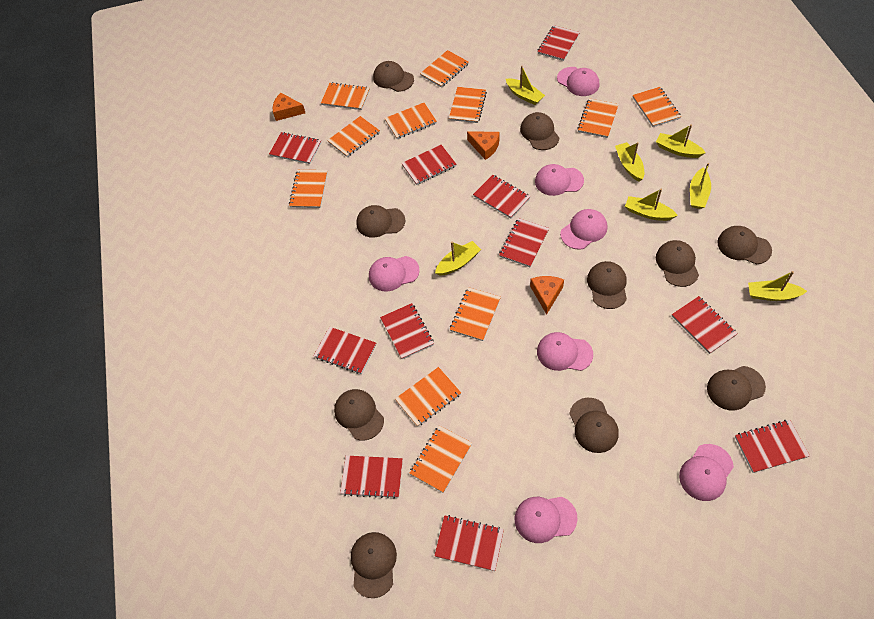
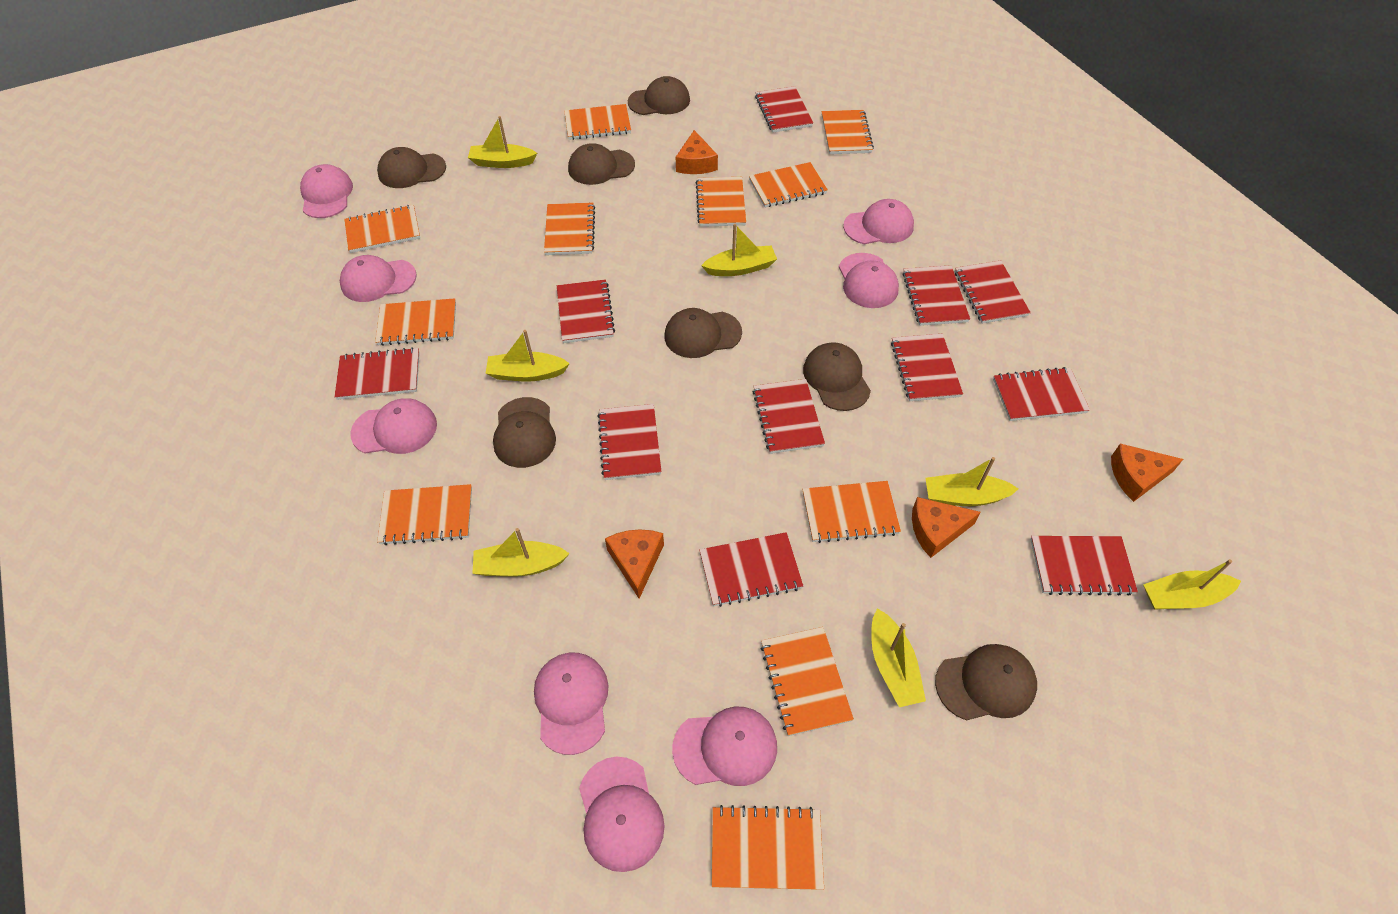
brown cap: [334,389,384,440] [351,532,397,598] [356,205,406,238] [373,61,414,92] [520,112,559,150] [569,398,619,453] [587,261,627,309] [656,240,699,287] [707,366,766,410] [717,226,772,265] = 10 -> [377,147,446,188] [493,397,556,468] [568,143,635,185] [628,76,690,115] [664,308,742,358] [803,342,871,411] [935,644,1037,720] = 7
orange cheese: [272,93,305,121] [467,132,499,160] [530,276,564,315] = 3 -> [605,529,664,599] [676,130,718,174] [912,497,981,558] [1111,444,1183,502] = 4
pink cap: [369,256,420,292] [514,497,578,543] [535,164,584,196] [537,332,593,371] [557,67,599,96] [560,209,607,250] [679,444,734,501] = 7 -> [300,164,353,218] [340,255,417,302] [350,398,437,454] [534,653,609,755] [579,757,664,872] [672,707,777,786] [839,253,899,308] [843,199,914,244] = 8

